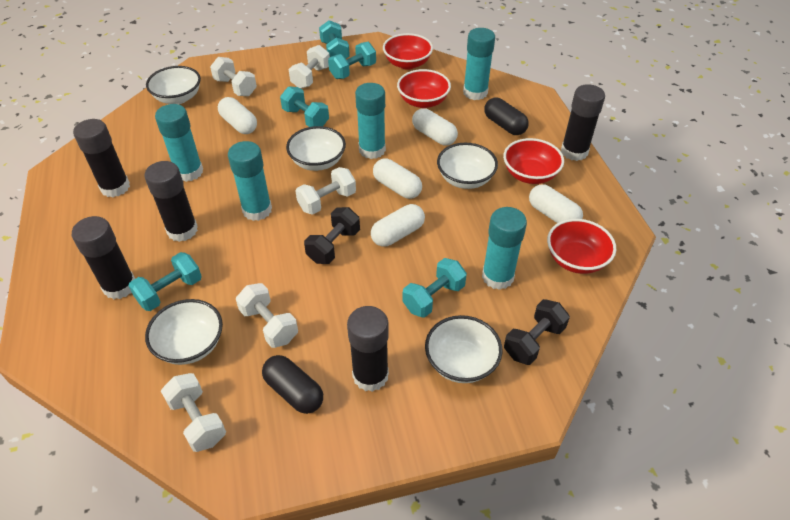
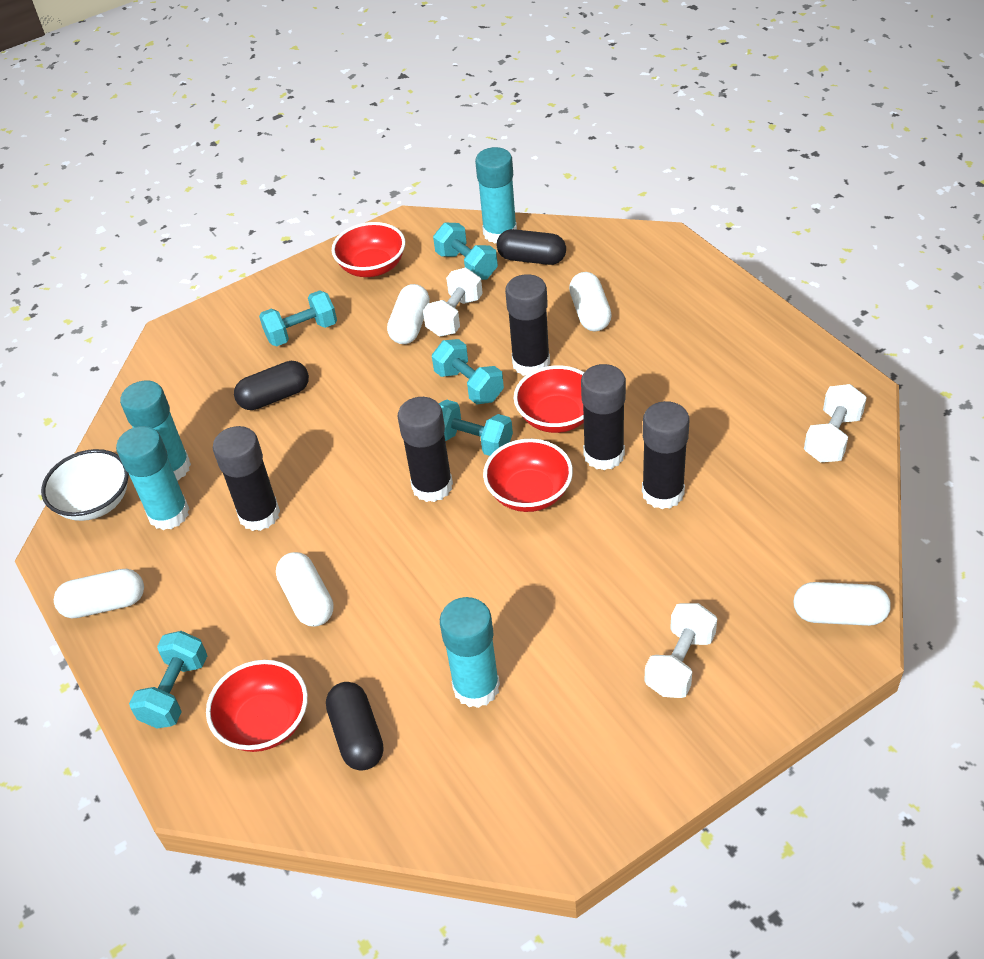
black capsule: [262,355,323,414] [484,98,529,135] = 2 -> [234,361,309,410] [326,682,383,771] [497,229,566,265] = 3
black dumbbell: [304,207,360,264] [504,299,570,365] = 2 -> none = 0
turquoise glue stick: [155,104,203,182] [228,141,272,221] [355,83,386,159] [463,28,495,100] [482,207,527,290] = 5 -> [116,426,189,530] [120,380,191,480] [440,597,500,708] [475,147,517,244] = 4
white bowl: [145,299,223,365] [146,66,201,104] [286,126,346,171] [425,315,502,383] [437,143,498,189] = 5 -> [41,449,129,521] = 1
white dumbbell: [161,373,226,452] [210,57,257,96] [236,283,298,348] [288,45,330,89] [295,167,356,215] = 5 -> [423,268,483,337] [645,603,717,698] [804,384,867,462] = 3

